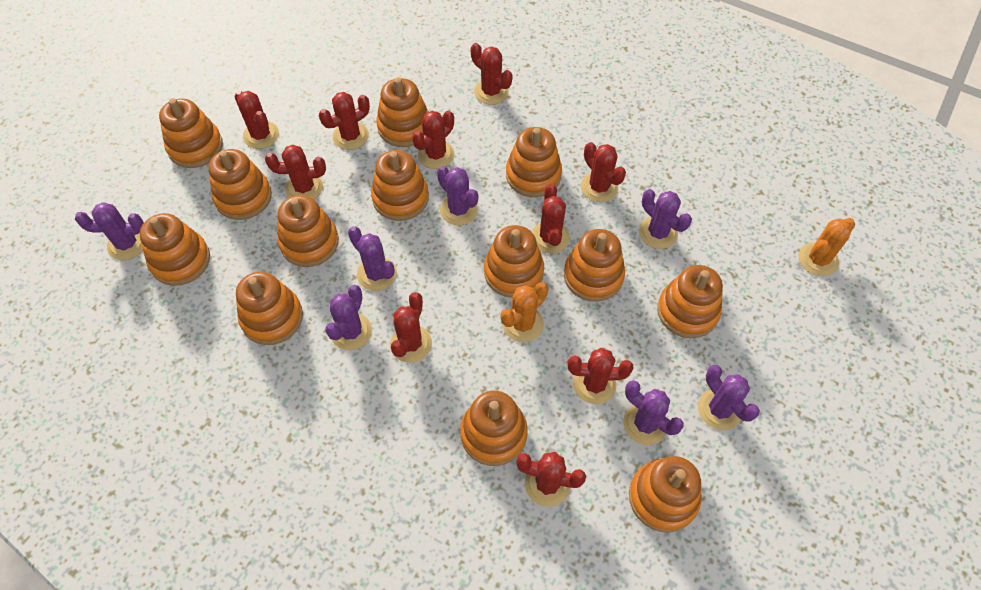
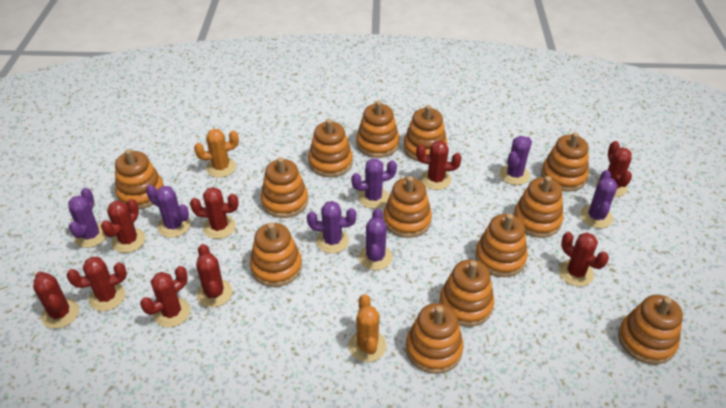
red cactus: [234,91,279,149] [265,145,326,199] [319,92,370,150] [390,292,432,363] [412,111,454,169] [471,43,513,105] [516,452,586,507] [532,184,570,254] [568,348,633,404] [581,142,626,202] = 10 -> [33,271,79,329] [67,257,127,311] [101,199,146,253] [140,266,190,327] [190,187,239,239] [196,244,232,307] [416,141,461,190] [559,232,609,286] [596,141,632,197] = 9

